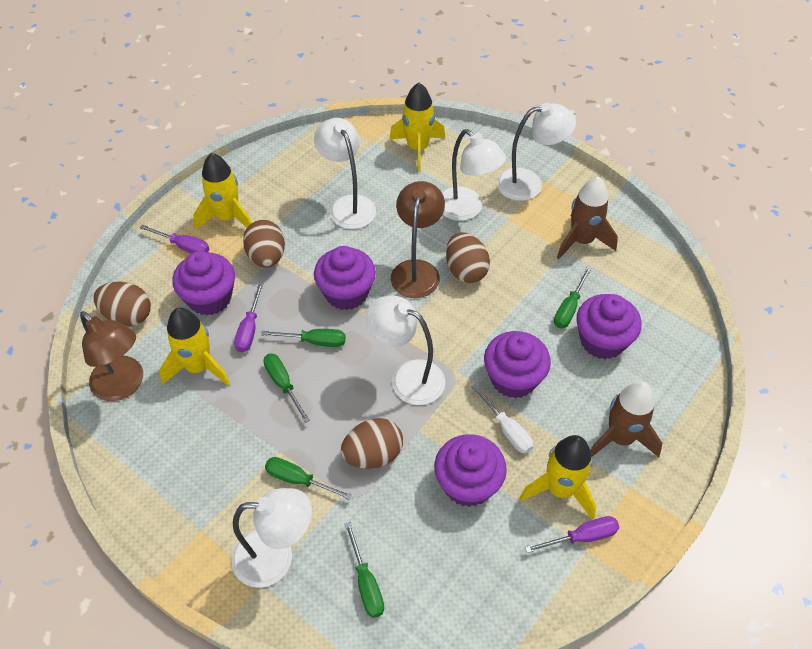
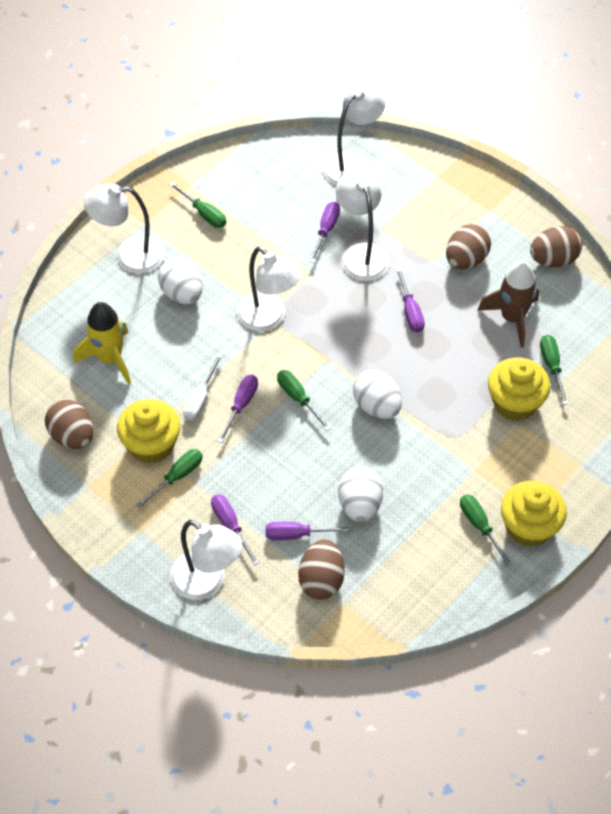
brown lamp: [80,311,143,401] [391,181,445,298] = 2 -> none = 0
brown rocket: [557,177,618,259] [590,381,663,457] = 2 -> [477,261,539,348] = 1
purple cupcake: [172,251,235,316] [314,246,376,310] [434,434,507,507] [484,331,551,398] [576,294,642,359] = 5 -> none = 0
purple screwdriver: [140,225,209,254] [234,283,264,352] [525,516,619,553] = 3 -> [211,494,259,566] [218,375,258,443] [265,522,352,540] [309,202,340,263] [396,267,425,333] = 5
white egg: none = 0 -> [158,257,203,304] [339,466,383,522] [353,370,402,419] = 3
yellow cupcake: none = 0 -> [117,399,181,464] [488,357,551,421] [501,481,567,547] = 3
yellow rocket: [159,308,230,386] [193,153,252,230] [389,83,445,172] [520,435,597,520] = 4 -> [73,302,131,384] = 1

